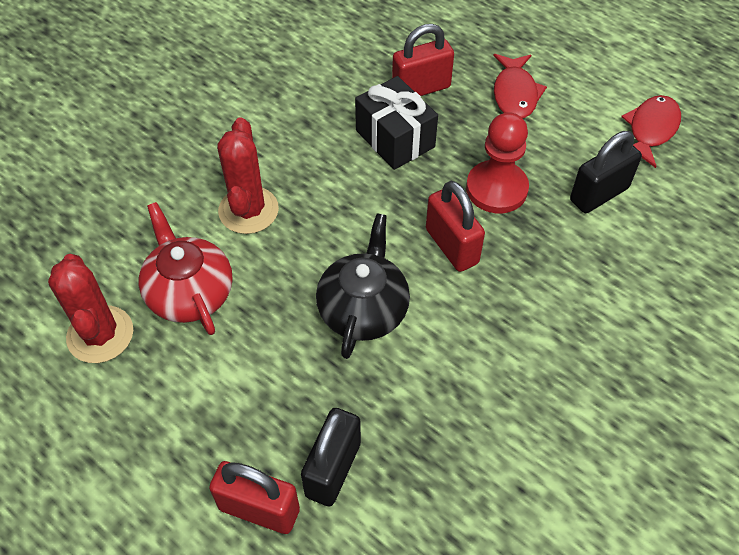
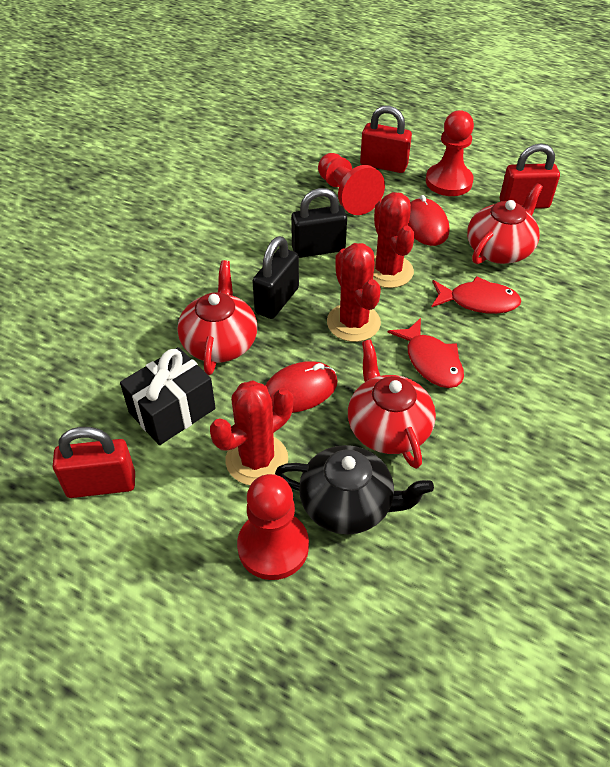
red cactus: [48,254,133,363] [217,118,279,234] = 2 -> [210,380,293,485] [327,243,381,342] [373,192,415,288] = 3
red mouse: none = 0 -> [265,361,337,413] [409,195,449,246] = 2
red pawn: [466,112,529,213] = 1 -> [237,474,309,580] [318,153,385,215] [426,110,474,196] = 3
red teapot: [139,202,233,335] = 1 -> [177,260,257,375] [348,339,436,469] [467,183,543,264] = 3

